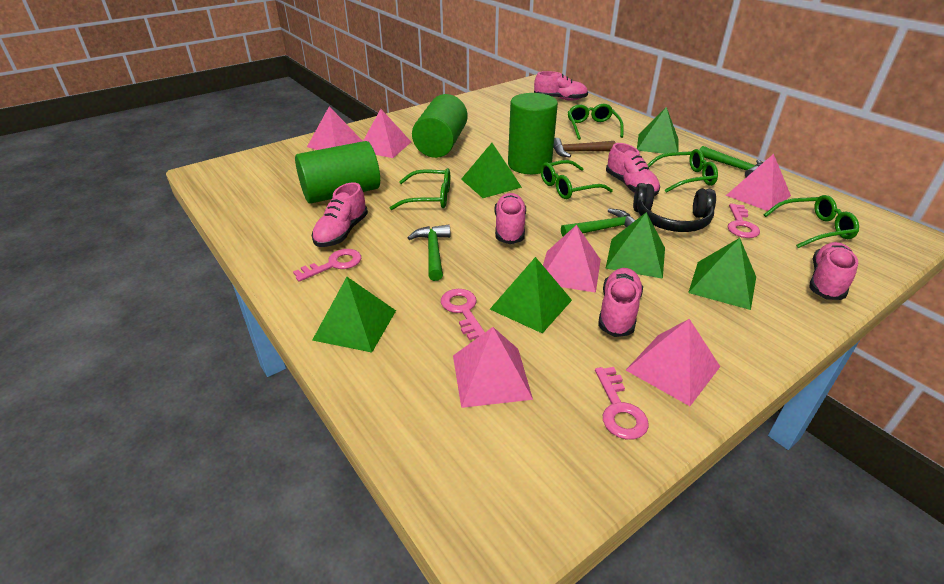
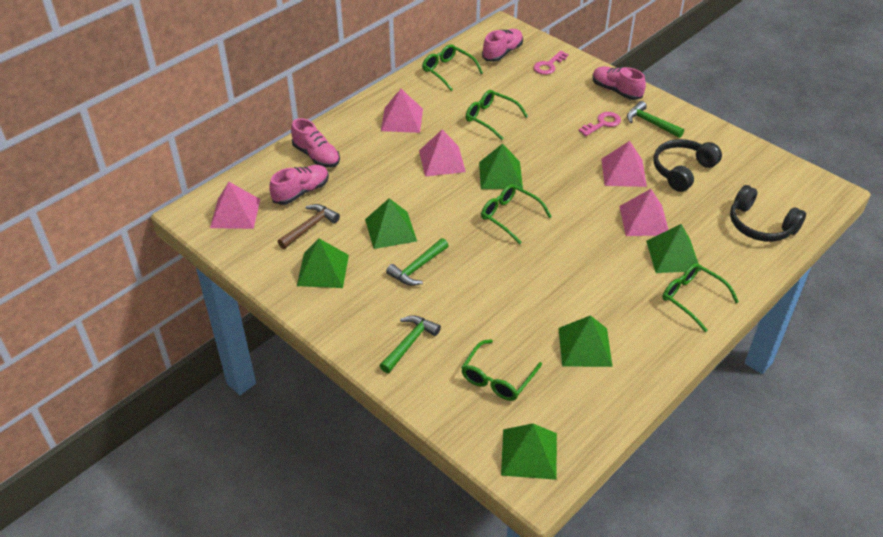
black headphones: [633,183,716,232] = 1 -> [653,139,722,192] [730,185,806,242] = 2
green cylinder: [295,141,380,204] [412,94,468,158] [508,93,558,174] = 3 -> none = 0
pink key: [293,249,361,282] [441,289,485,340] [595,367,649,440] [728,204,760,238] = 4 -> [534,51,568,75] [579,112,621,136] = 2
pink pyramid: [307,107,363,150] [363,109,411,158] [453,327,533,408] [543,225,601,293] [626,319,720,406] [726,154,791,211] = 6 -> [210,182,260,229] [381,89,423,133] [419,130,466,177] [602,141,647,187] [619,189,668,236] = 5
pink shoe: [312,182,368,247] [494,193,526,244] [534,71,588,101] [598,268,643,337] [606,143,660,196] [809,242,858,300] = 6 -> [269,165,329,205] [291,118,340,168] [482,29,523,62] [592,66,646,100] = 4

